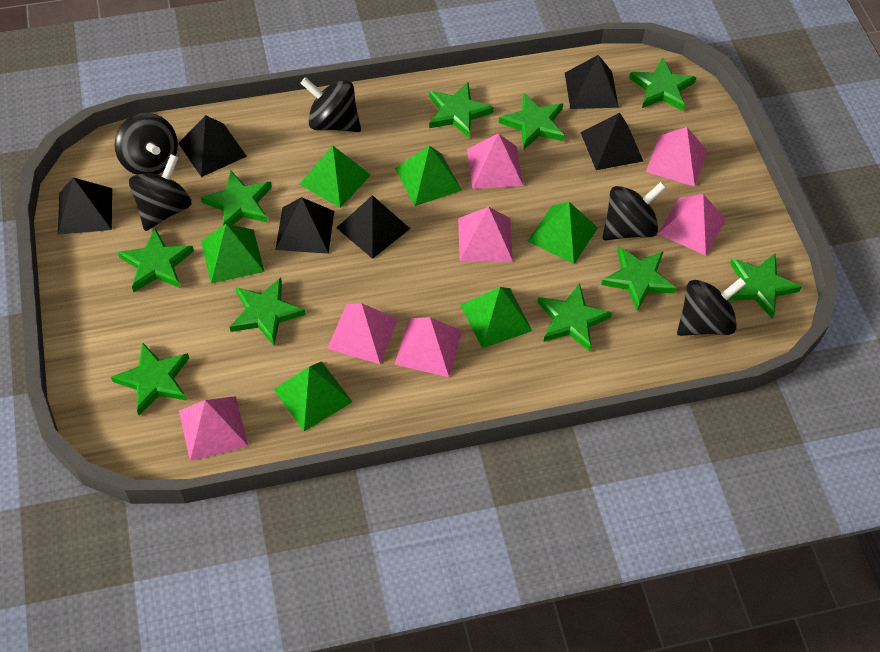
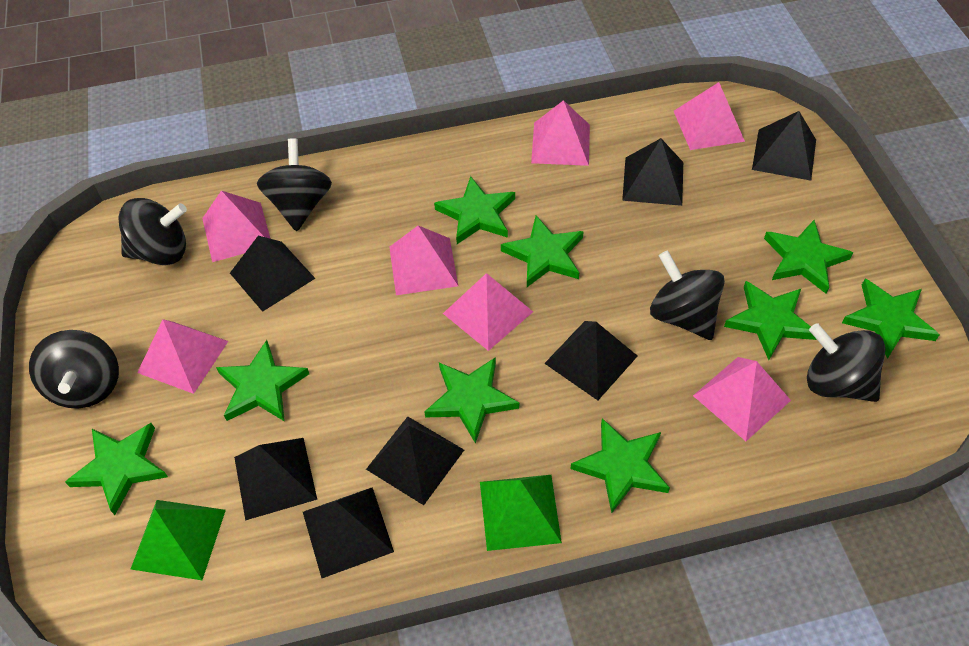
black pyramid: [58,177,112,235] [178,115,247,177] [275,197,334,254] [336,195,410,259] [565,55,619,109] [580,113,643,170] = 6 -> [230,236,315,312] [234,438,317,521] [303,487,394,578] [366,417,464,505] [544,321,637,400] [622,138,683,206] [752,111,816,181] = 7
green pyramid: [201,224,264,283] [273,361,352,431] [300,146,371,208] [395,146,462,206] [461,287,532,348] [528,202,598,264] = 6 -> [131,500,226,580] [480,475,562,551] = 2
green star: [111,342,189,415] [118,228,194,292] [200,170,272,225] [230,278,305,346] [429,82,494,139] [499,93,565,149] [537,283,612,352] [601,246,677,311] [629,58,697,111] [729,254,802,318] = 10 -> [65,423,168,515] [216,340,309,422] [424,357,519,443] [434,176,515,244] [501,215,584,287] [570,418,670,513] [724,281,816,360] [764,220,853,294] [842,279,940,359] = 9

